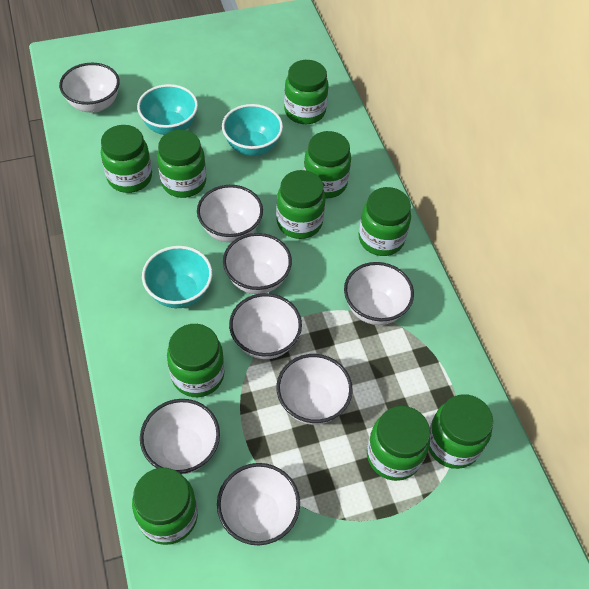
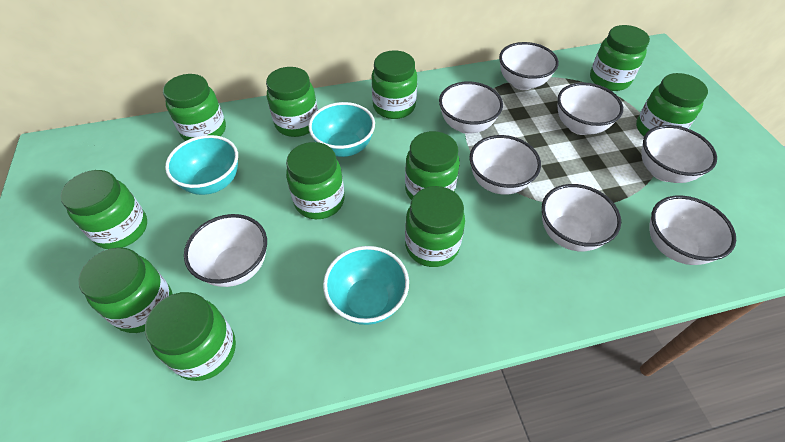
green jar: [101,125,152,193] [132,468,198,545] [157,130,206,198] [167,324,224,397] [276,170,325,239] [284,60,329,124] [303,131,351,198] [359,187,411,256] [367,406,430,481] [429,394,493,469] = 10 -> [61,170,147,249] [78,247,172,333] [145,292,236,381] [163,74,226,141] [266,67,318,137] [286,142,345,219] [372,50,417,119] [405,131,460,200] [405,186,465,267] [590,25,650,91] [636,73,708,136] = 11

